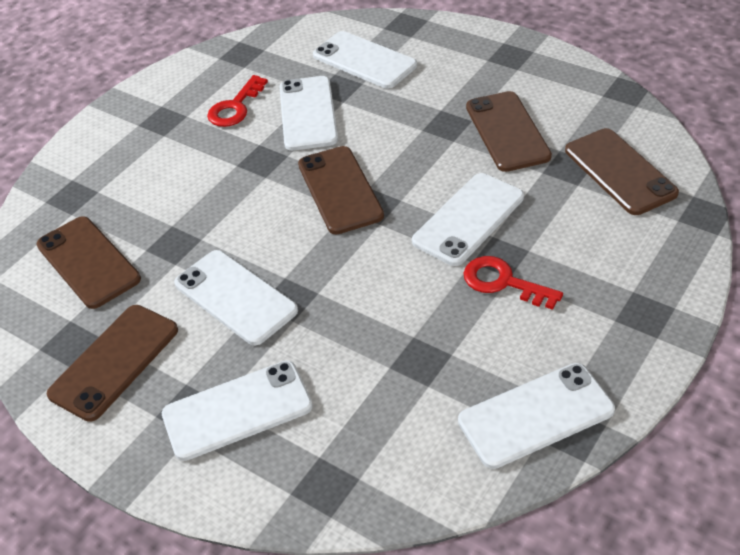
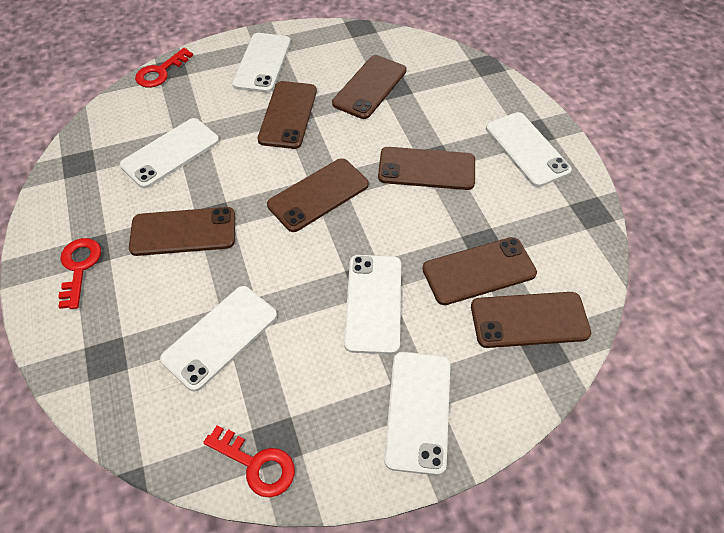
brown phone: [36,216,141,309] [47,305,178,422] [298,146,384,235] [466,91,552,172] [565,128,679,215] = 5 -> [129,207,235,256] [258,81,317,149] [267,158,369,232] [332,55,407,119] [378,147,475,190] [422,237,537,305] [471,292,591,348] = 7
red key: [207,75,268,127] [463,256,563,310] = 2 -> [58,238,101,309] [135,48,193,88] [203,426,295,497] = 3

